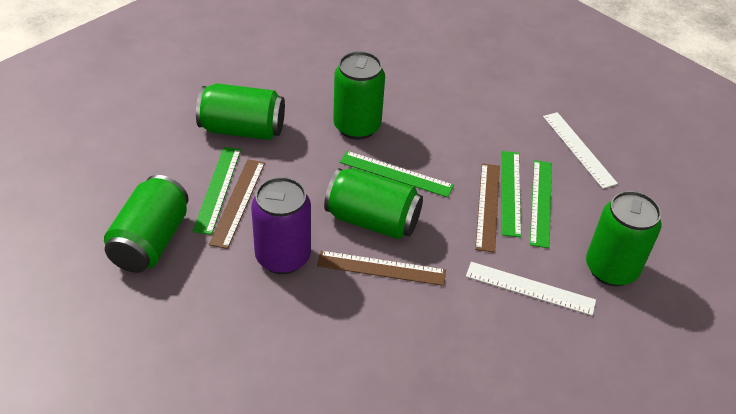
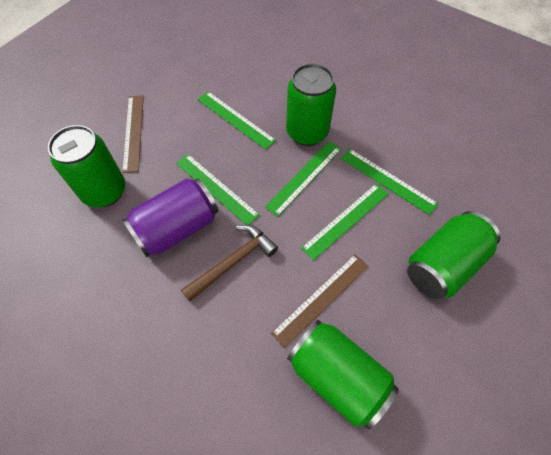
brown hammer: none = 0 -> [181,225,278,302] = 1
brown ruler: [209,159,265,249] [317,251,446,286] [475,163,500,253] = 3 -> [122,95,144,173] [271,254,369,348] = 2
green can: [104,175,189,273] [196,83,285,140] [324,168,423,239] [333,51,385,140] [586,191,661,286] = 5 -> [48,125,125,207] [286,63,336,146] [287,320,399,430] [407,211,501,299] = 4
green ruler: [192,147,241,235] [340,151,454,197] [501,151,521,237] [530,160,552,248] = 4 -> [176,154,260,225] [198,91,276,150] [265,141,341,217] [301,184,389,260] [341,149,438,215] = 5
white ruler: [466,262,596,316] [543,112,618,189] = 2 -> none = 0

